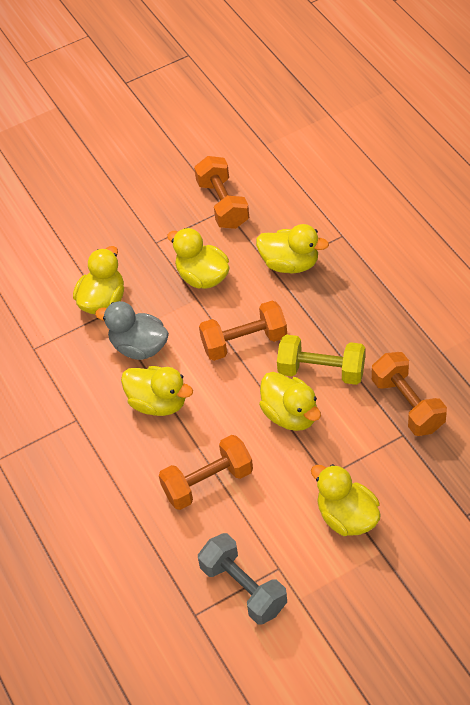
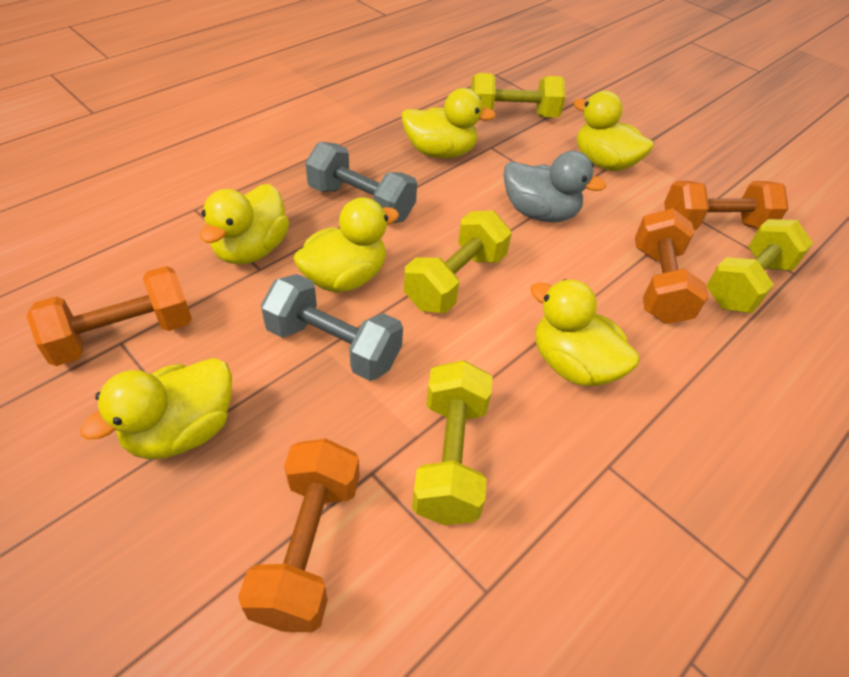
grey dumbbell: [198,533,287,624] = 1 -> [261,274,403,381] [305,142,417,223] = 2
yellow dumbbell: [277,335,365,385] = 1 -> [404,210,512,313] [412,360,493,525] [471,73,565,118] [706,219,813,313] = 4

